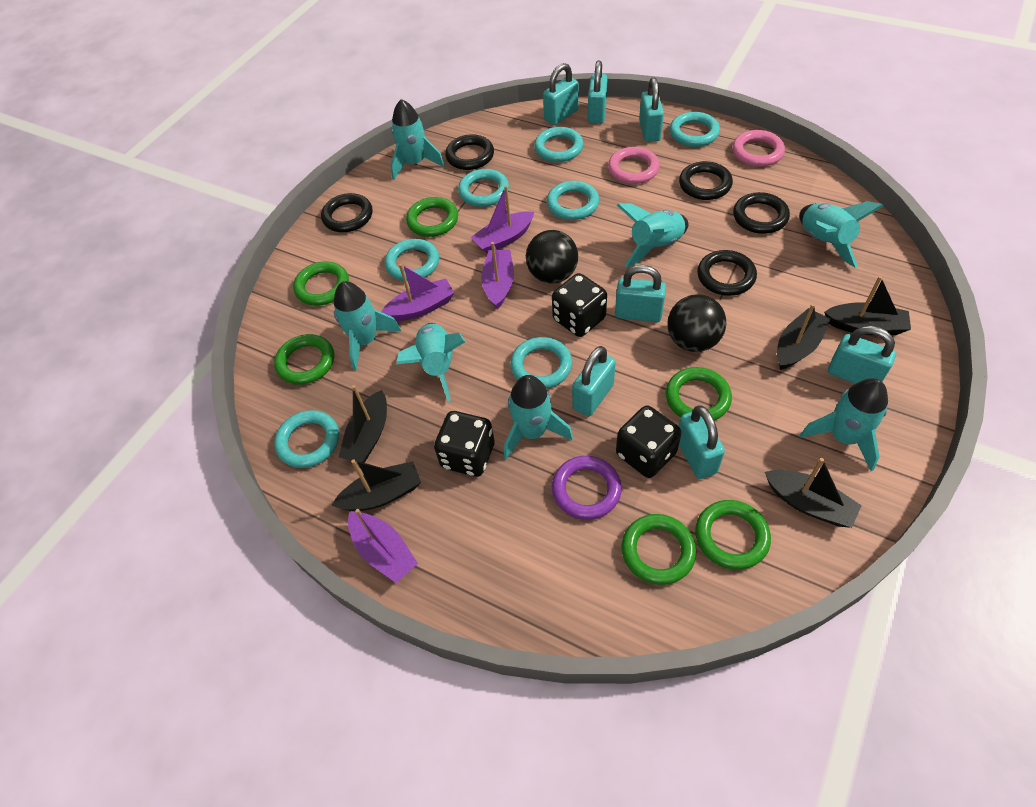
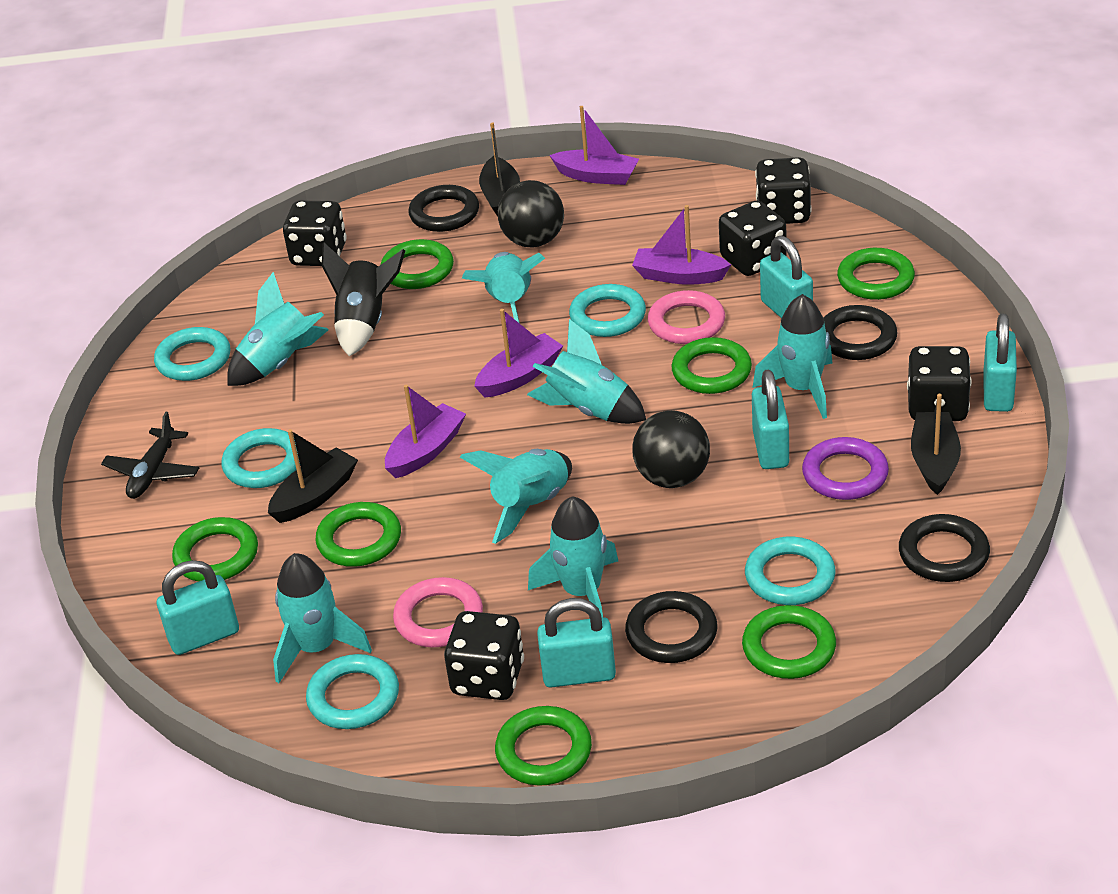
black boat: [331,459,421,511] [338,385,387,463] [765,458,862,528] [777,304,830,370] [824,276,911,335] = 5 -> [268,429,358,523] [479,122,520,217] [911,394,961,495] = 3
black dice: [434,411,495,477] [552,273,607,337] [616,406,682,478] = 3 -> [283,200,347,266] [444,611,524,700] [719,200,787,276] [755,157,812,224] [907,346,972,421] = 5
black plane: none = 0 -> [101,412,199,499] = 1
black ring: [321,193,373,232] [445,134,494,170] [679,161,733,200] [697,250,757,296] [733,192,790,234] = 5 -> [408,185,479,232] [625,591,718,663] [824,305,897,360] [899,514,990,582] = 4
black rocket: none = 0 -> [322,243,405,356] = 1
green ring: [274,334,334,385] [293,261,349,306] [406,197,458,237] [621,514,696,585] [665,367,732,421] [695,500,771,570] = 6 -> [172,517,258,582] [316,502,401,567] [381,239,454,289] [495,706,592,786] [672,337,752,394] [742,605,836,679] [837,248,915,300] = 7
turquoise padlock: [543,63,579,125] [572,346,616,416] [588,61,607,124] [615,265,666,322] [639,78,664,142] [679,405,725,479] [828,326,896,384] = 7 -> [157,560,239,655] [537,598,616,687] [752,370,789,469] [760,236,813,318] [983,313,1017,412] = 5
turquoise ring: [274,410,339,468] [385,239,439,281] [458,169,509,207] [510,337,572,389] [534,127,583,162] [547,181,599,220] [670,112,720,147] = 7 -> [154,327,230,381] [222,428,300,488] [306,654,399,729] [569,284,646,337] [745,537,836,605] = 5

